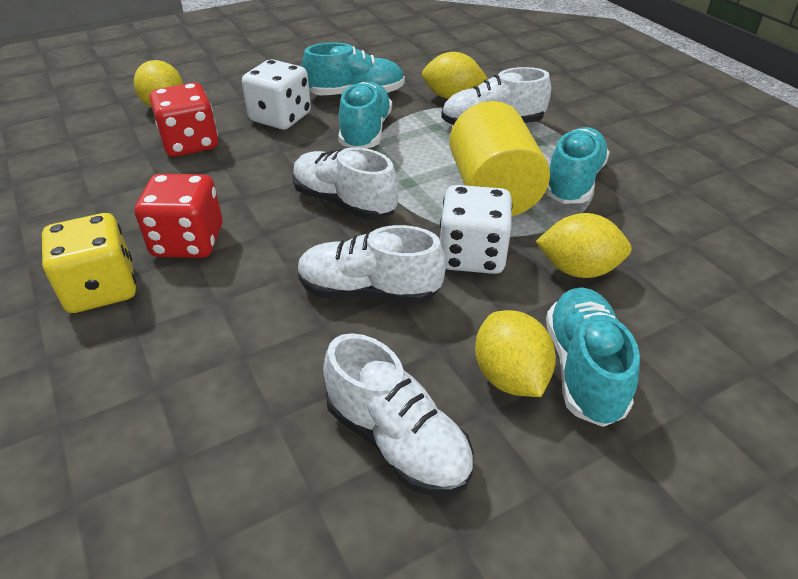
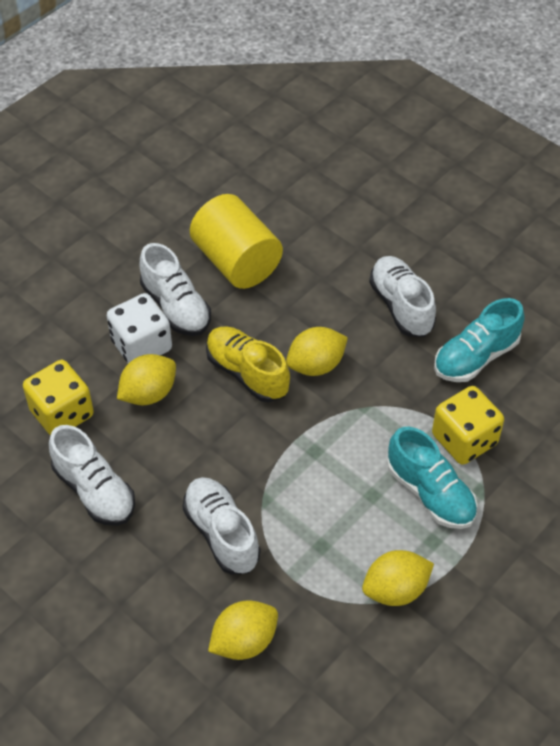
red dice: [135,174,223,258] [150,83,218,157] = 2 -> none = 0
turquoise shoe: [302,43,405,95] [338,82,392,148] [545,127,610,204] [546,287,640,427] = 4 -> [387,427,478,529] [434,298,524,382] = 2
white dice: [242,59,311,130] [440,185,512,274] = 2 -> [107,293,172,364] = 1
yellow dice: [42,213,136,313] = 1 -> [23,360,94,436] [432,386,504,465] = 2
yellow shoe: none = 0 -> [206,326,290,402] = 1

